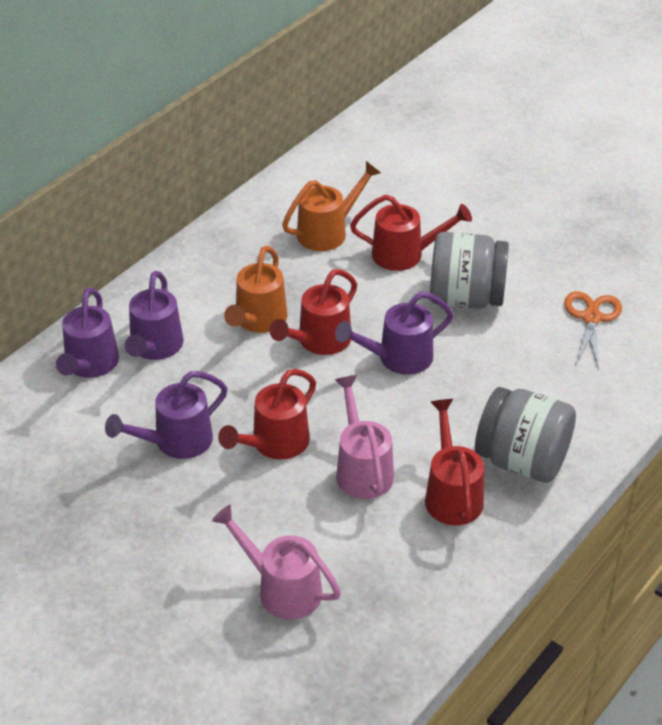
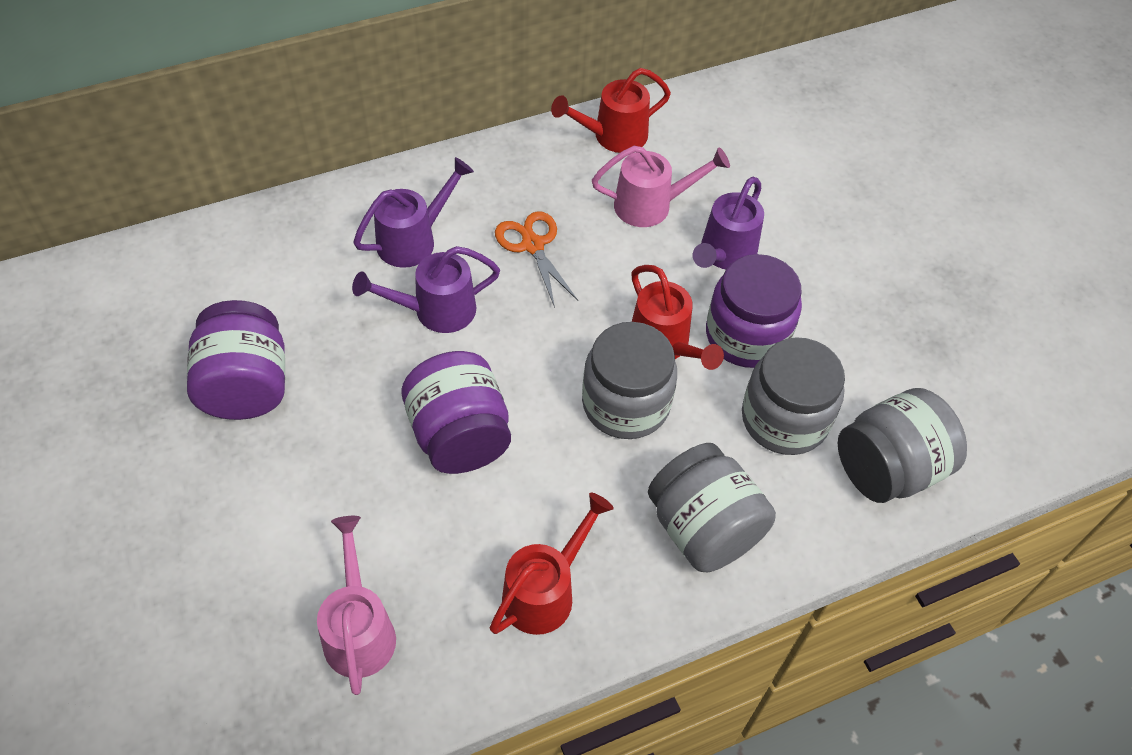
grey jar: [430,232,509,309] [475,387,576,483] = 2 -> [582,322,677,439] [648,443,776,572] [742,337,845,455] [838,388,967,503] = 4
orange watering can: [224,245,287,333] [282,161,381,251] = 2 -> none = 0
purple jar: none = 0 -> [187,300,285,420] [401,351,511,474] [706,254,802,368] = 3
purple watering can: [56,288,119,378] [105,371,228,459] [125,271,184,360] [335,292,454,375] = 4 -> [352,246,500,333] [353,157,474,268] [693,177,764,269] = 3
red watering can: [218,369,316,460] [269,269,357,355] [350,195,472,271] [425,399,484,525] = 4 -> [490,493,614,635] [551,68,671,153] [632,265,724,370] = 3

